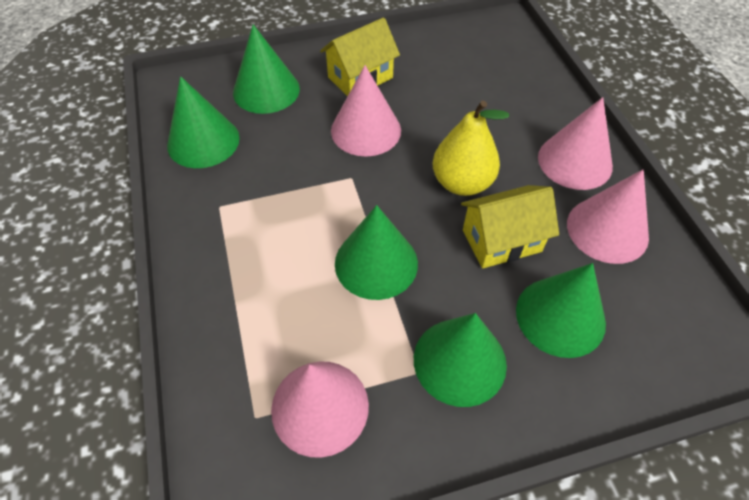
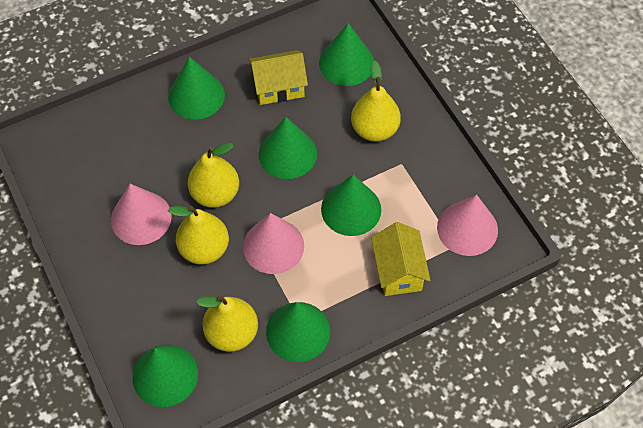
green cone: [167,76,240,168] [233,24,300,114] [335,205,418,300] [414,313,507,407] [516,263,606,358] = 5 -> [132,345,198,407] [168,57,225,120] [259,117,317,179] [266,302,330,362] [319,23,374,86] [321,175,381,236] = 6
pink cone: [271,361,369,458] [331,65,401,157] [538,97,613,190] [567,169,649,264] = 4 -> [111,184,172,245] [243,213,304,274] [437,195,498,256] = 3
yellow pear: [433,100,509,196] = 1 -> [168,206,229,265] [188,143,239,208] [196,295,258,352] [351,60,401,142] = 4

